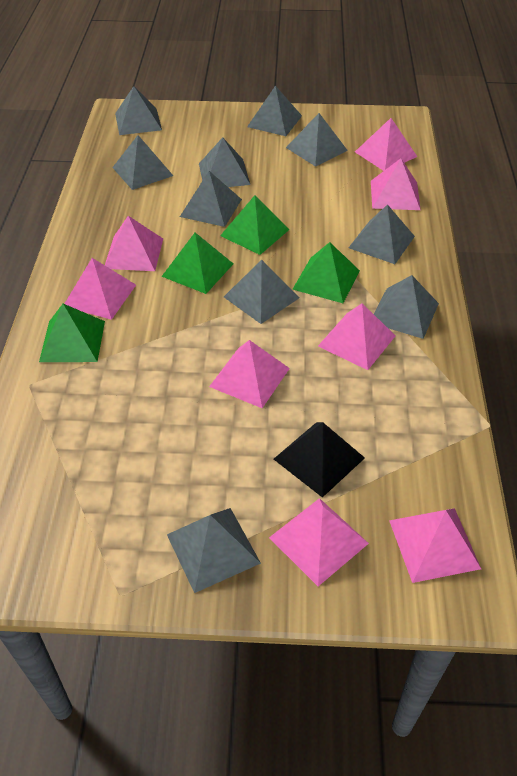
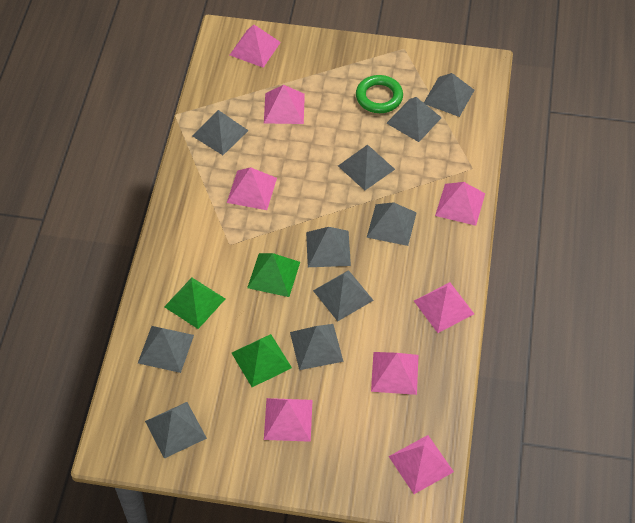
black pyramid: [274,422,365,498] = 1 -> none = 0
green pyramid: [39,304,105,362] [161,233,233,294] [220,195,290,255] [292,242,360,303] = 4 -> [164,278,225,329] [232,334,292,387] [247,253,300,297] = 3
green ring: none = 0 -> [356,75,403,113] = 1

